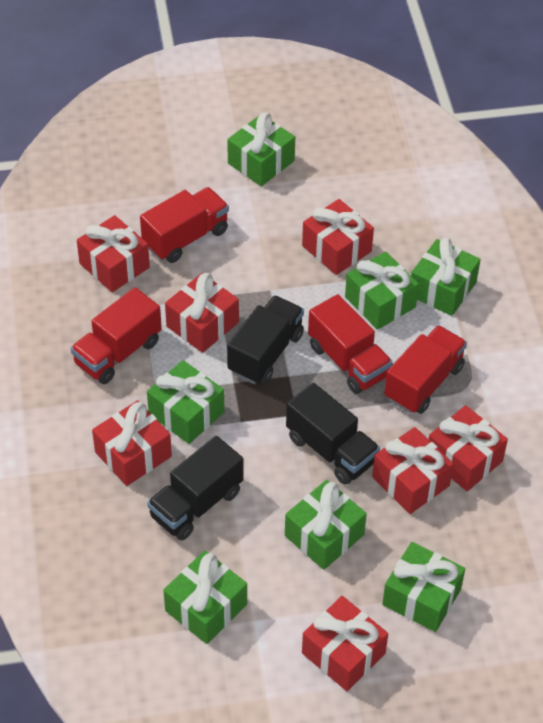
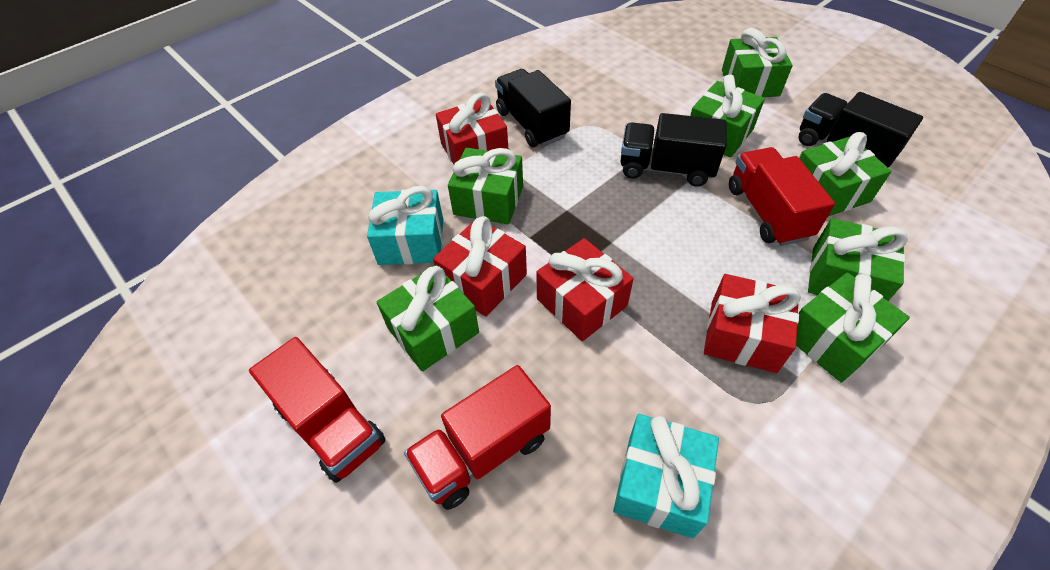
red gift: [77,215,150,292] [92,400,172,486] [165,273,239,353] [302,199,374,275] [302,596,388,691] [372,427,454,514] [429,405,508,491] = 7 -> [433,216,527,317] [436,93,508,164] [536,238,634,341] [704,274,801,373] = 4
red truck: [71,287,162,384] [140,187,229,263] [308,294,392,394] [384,325,467,414] = 4 -> [249,337,386,483] [404,365,551,510] [729,147,835,246] = 3
turquoise gift: none = 0 -> [367,186,443,265] [613,414,719,538] = 2

